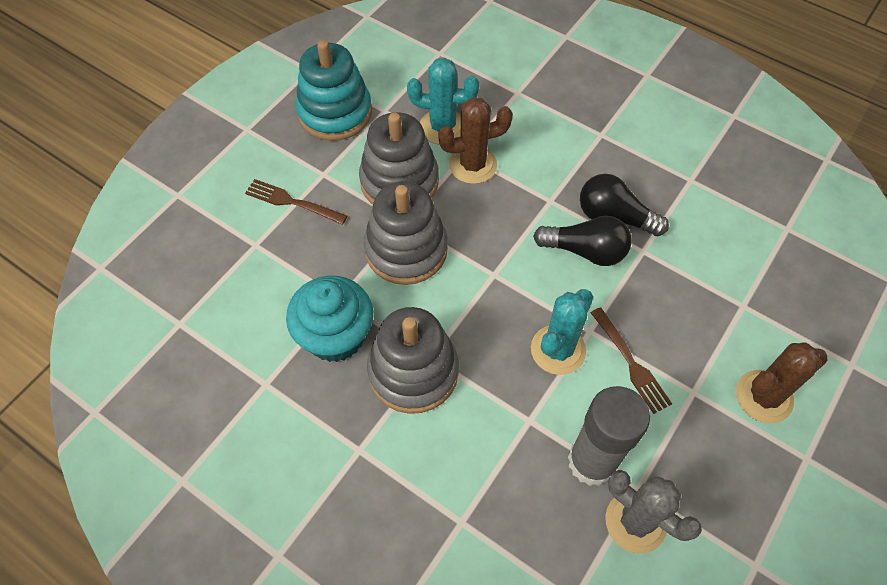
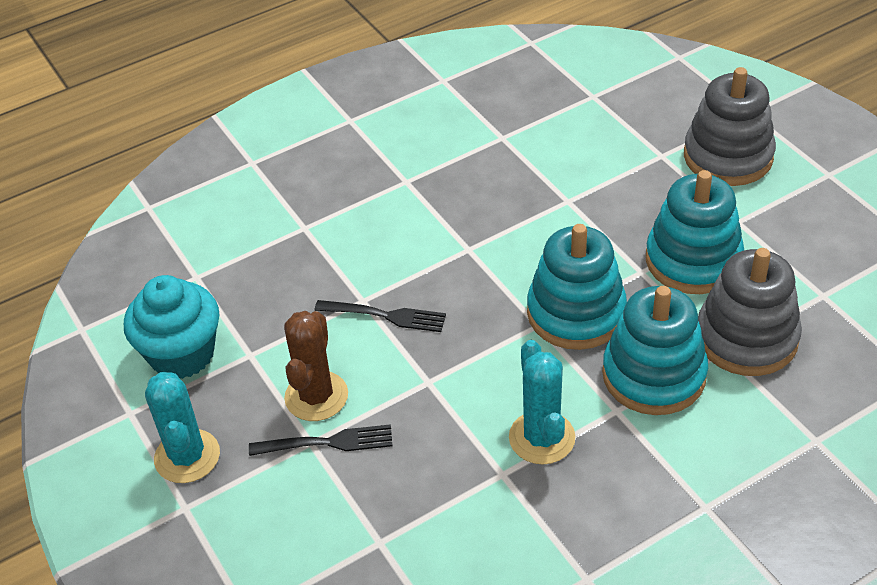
black fork: none = 0 -> [249,424,393,456] [315,300,446,332] = 2
black light bulb: [533,216,632,266] [580,174,669,236] = 2 -> none = 0
brown cactus: [438,97,513,184] [736,342,828,423] = 2 -> [284,311,348,421] = 1
brown fork: [245,179,347,225] [591,307,672,414] = 2 -> none = 0
grey cactus: [605,470,702,554] = 1 -> none = 0
grey glue stick: [568,386,650,486] = 1 -> none = 0
grey stacking toy: [359,112,439,205] [364,182,448,285] [367,307,459,414] = 3 -> [684,67,776,186] [698,248,802,376] = 2
turquoise stacking toy: [295,40,372,141] = 1 -> [527,224,627,350] [602,286,708,415] [646,170,744,294] = 3

